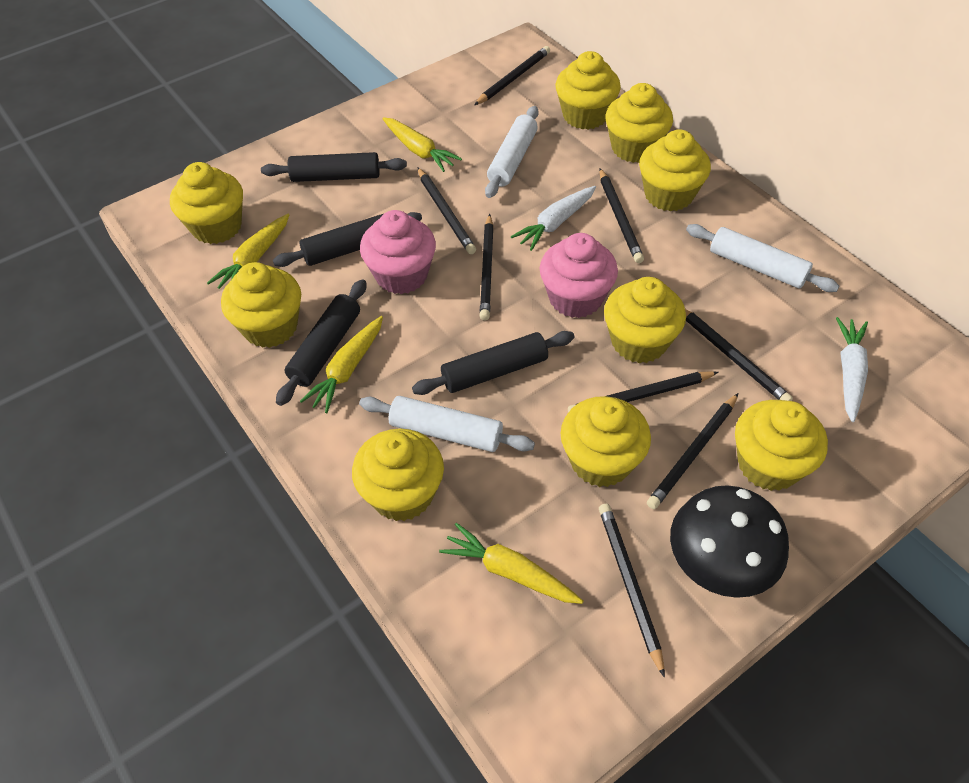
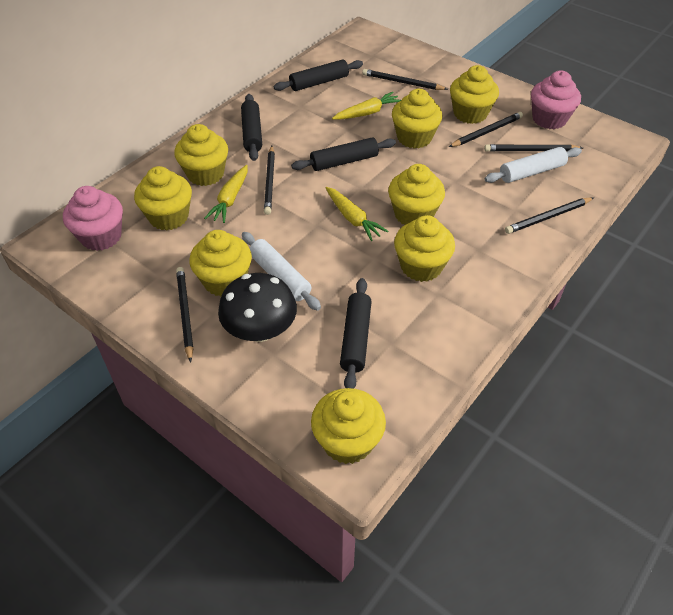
black pencil: [417,167,476,254] [474,46,550,105] [479,214,494,321] [568,371,719,413] [599,168,644,263] [599,504,665,678] [647,393,738,509] [685,309,793,401] = 8 -> [176,267,193,363] [264,146,275,215] [362,69,448,90] [449,112,523,147] [484,144,583,152] [505,197,594,234] = 6
white carrot: [511,186,596,251] [836,317,868,422] = 2 -> none = 0
white rolling pin: [359,396,535,452] [485,106,539,198] [686,224,839,292] = 3 -> [242,232,321,311] [485,147,582,183] = 2
yellow carrot: [207,214,289,289] [300,316,383,413] [383,117,462,172] [439,523,584,604] = 4 -> [204,165,248,223] [326,187,388,241] [332,92,401,120] = 3
yellow cupcake: [170,162,243,244] [221,262,301,348] [352,429,444,521] [556,51,621,130] [560,396,651,487] [604,277,686,363] [605,83,673,163] [639,129,711,212] [735,400,828,491] = 9 -> [134,166,192,231] [174,124,228,186] [189,230,252,297] [311,388,386,464] [388,164,445,225] [392,89,442,149] [394,215,455,282] [450,65,499,124] = 8

